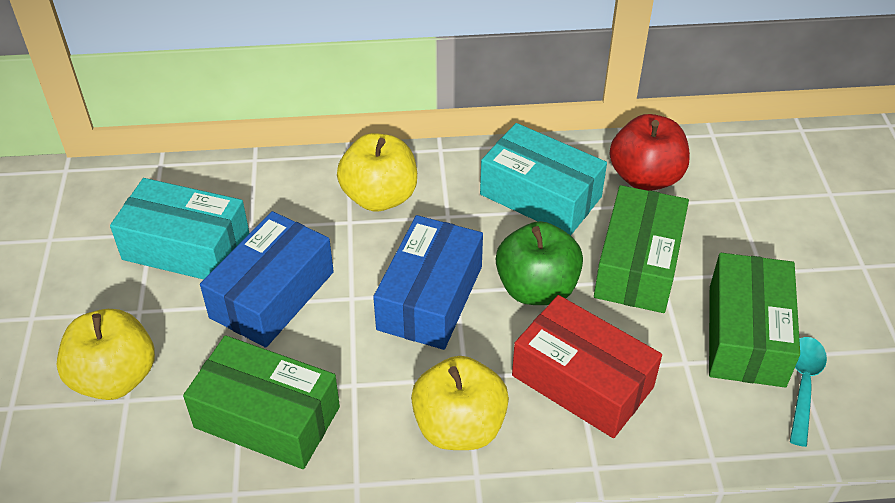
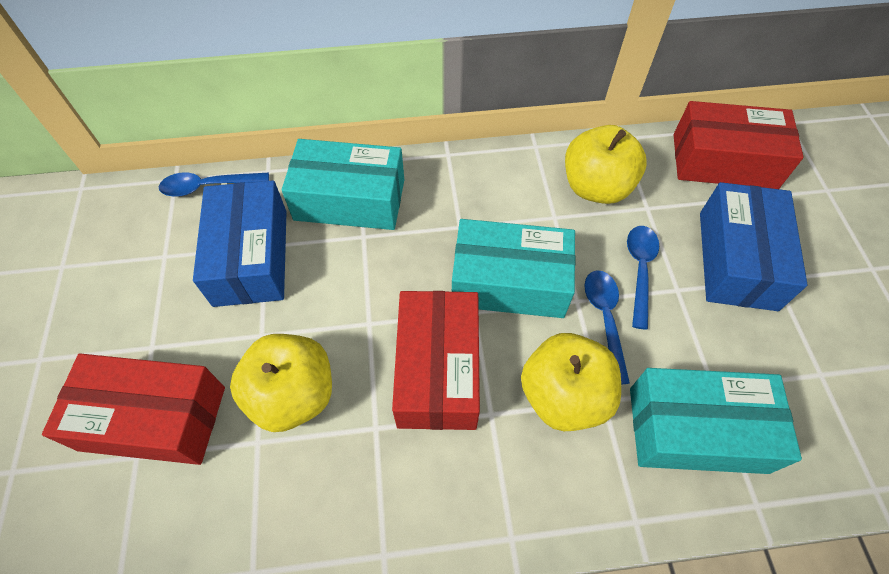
blue spoon: none = 0 -> [159,172,269,197] [584,270,630,385] [627,226,659,330] = 3
green apple: [496,221,583,305] = 1 -> none = 0
green box: [183,335,340,469] [594,185,689,313] [709,253,800,387] = 3 -> none = 0
red apple: [609,114,690,191] = 1 -> none = 0
red box: [512,295,662,438] = 1 -> [42,354,225,465] [392,291,480,430] [673,101,804,189] = 3
turquoise box: [110,178,250,279] [480,123,607,235] = 2 -> [282,139,404,230] [452,219,576,318] [630,368,802,474] = 3
turquoise spoon: [790,337,827,447] = 1 -> none = 0

